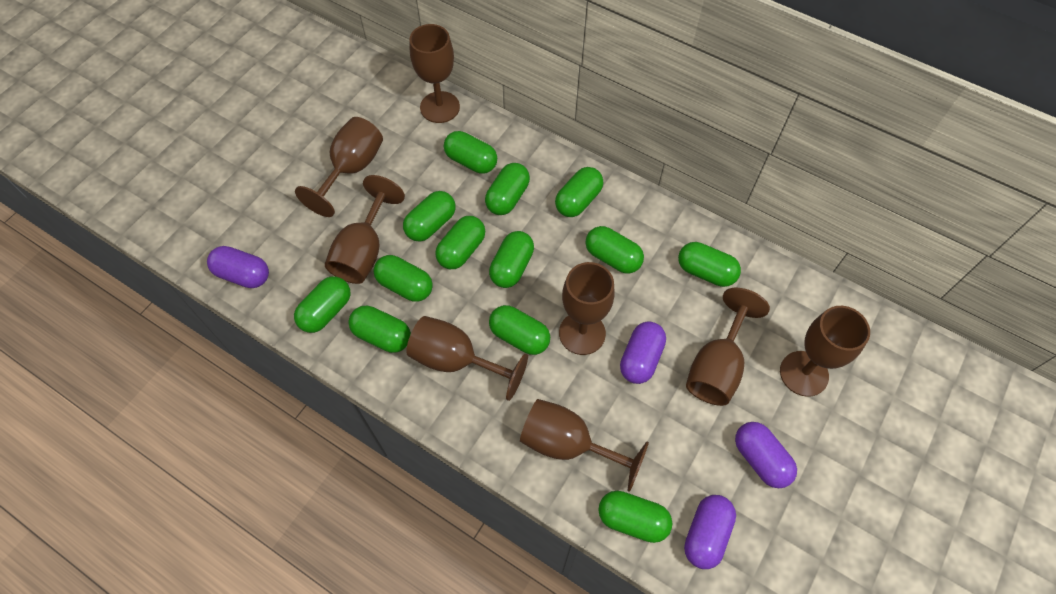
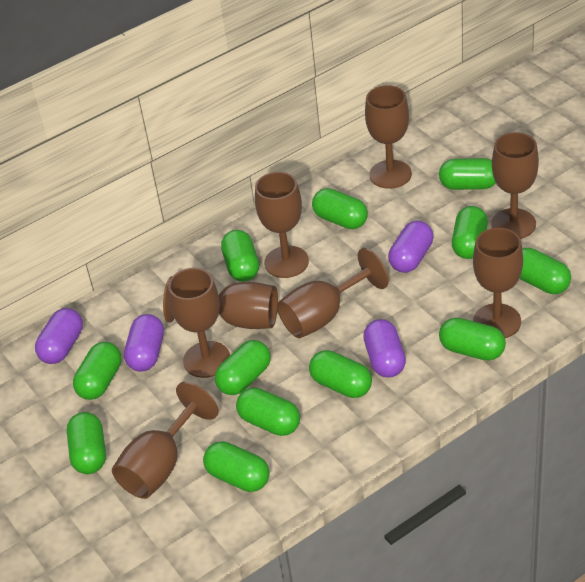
green capsule: [294,276,351,333] [348,306,411,353] [373,255,433,302] [403,191,455,242] [435,216,485,269] [444,131,497,174] [485,163,530,215] [489,231,534,288] [489,305,550,355] [555,167,603,217] [585,226,644,274] [598,491,672,543] [678,242,741,287] = 13 -> [67,412,106,474] [73,342,121,400] [203,441,269,492] [215,340,271,395] [221,230,259,282] [236,388,300,436] [309,350,372,398] [312,188,368,229] [439,158,496,190] [439,318,506,361] [452,206,488,259] [519,248,571,294] = 12

